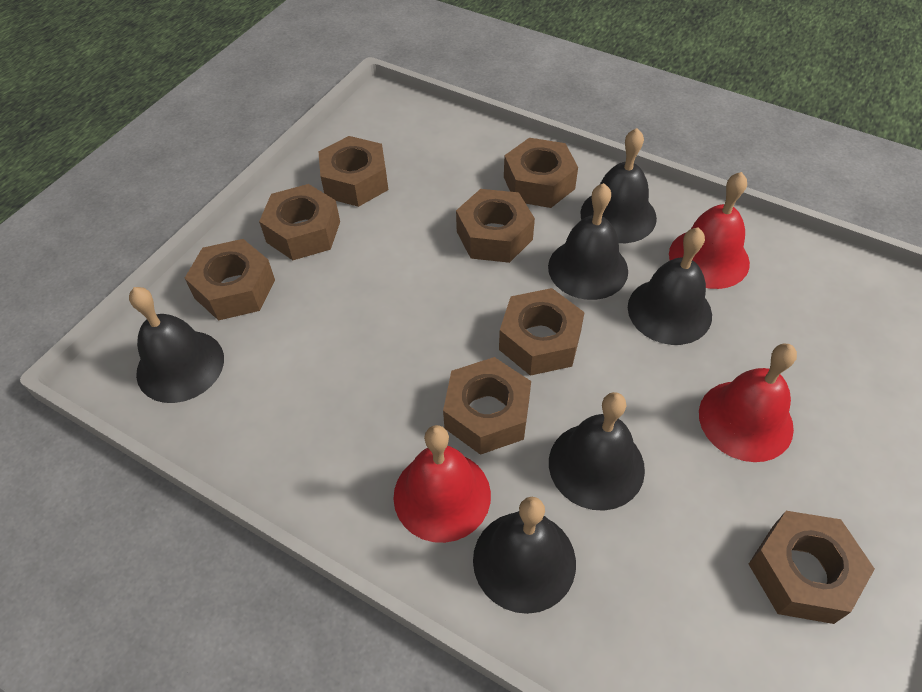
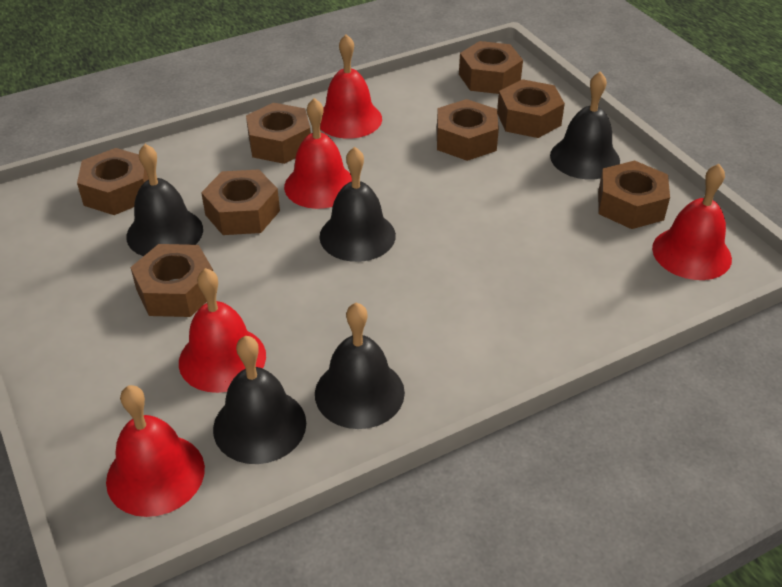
black bell: [129,287,224,403] [473,497,576,614] [548,183,628,300] [549,392,645,511] [580,128,657,243] [628,227,712,345] = 6 -> [126,144,203,256] [213,335,306,464] [315,302,405,429] [320,147,396,262] [550,71,620,179] = 5
red bell: [393,425,491,543] [669,172,750,289] [699,344,797,462] = 3 -> [106,385,205,517] [179,268,266,393] [284,98,352,209] [320,34,382,139] [652,164,732,280] = 5

